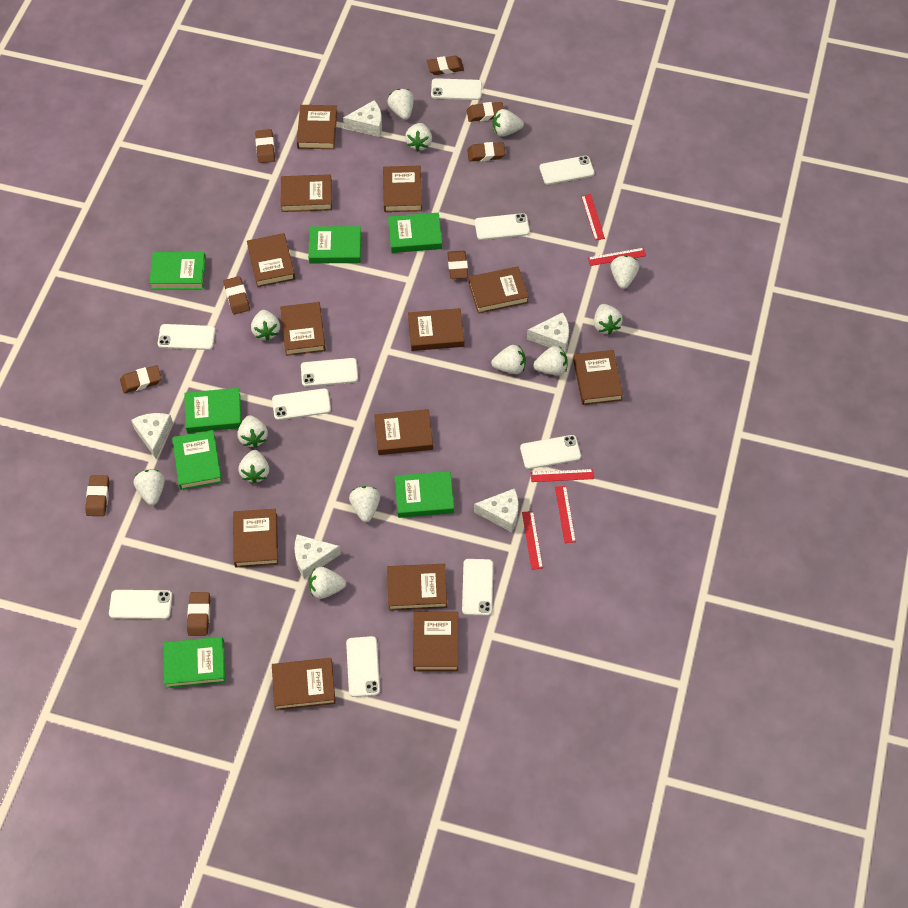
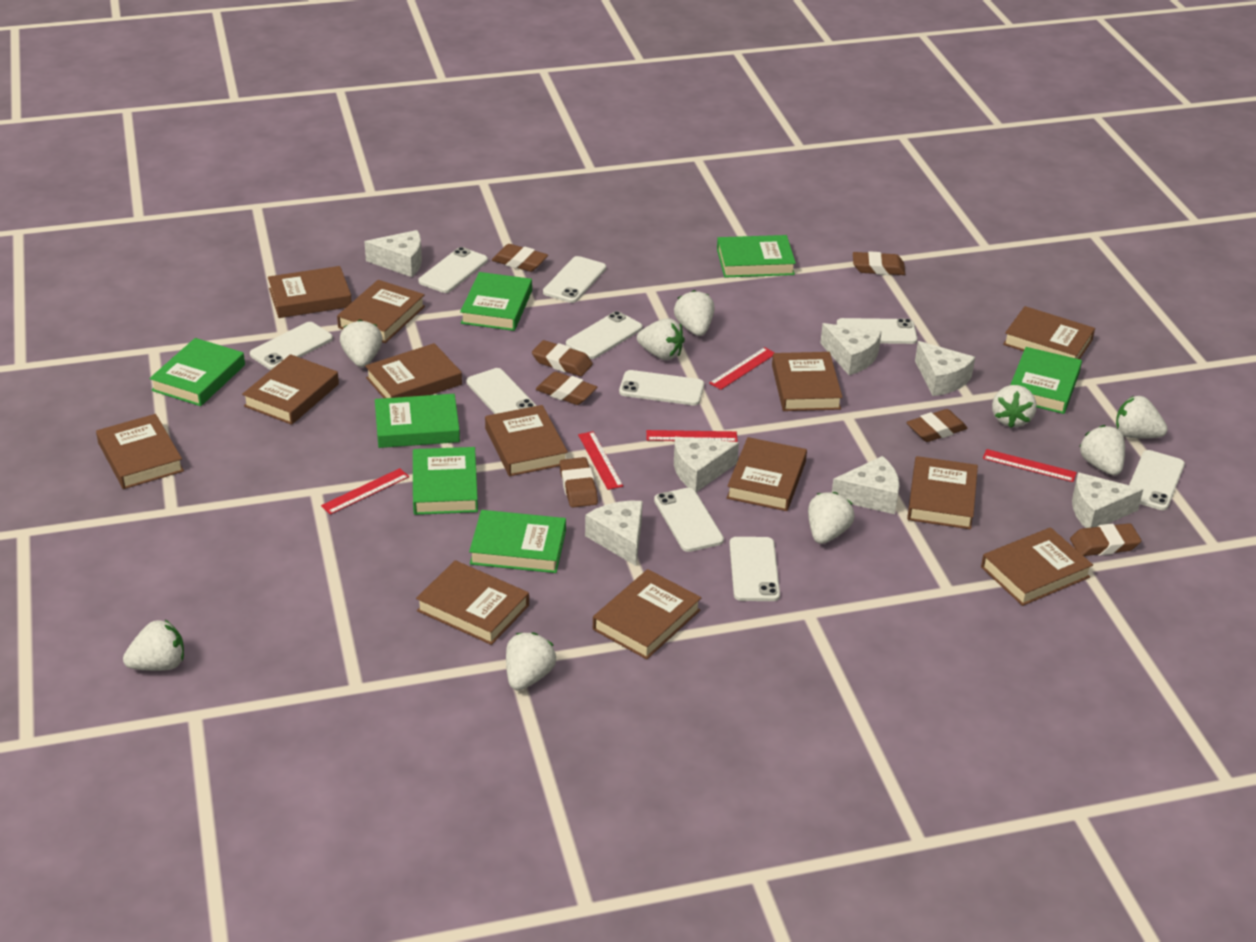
brown eraser: [85,475,109,516] [120,365,162,393] [187,592,210,636] [224,276,250,314] [255,129,275,163] [427,56,464,75] [448,251,468,279] [467,102,504,122] [467,142,505,161] = 9 -> [492,244,548,272] [532,340,593,376] [536,372,597,405] [559,457,598,508] [853,251,905,275] [906,409,968,442] [1070,523,1141,556] = 7
white cheese: [131,413,173,459] [294,534,341,579] [343,100,382,137] [474,488,519,532] [527,312,569,353] = 5 -> [365,230,422,277] [585,501,643,566] [674,437,739,492] [820,323,882,375] [832,456,900,514] [915,341,975,396] [1072,472,1144,528] = 7
white strawberry: [134,470,165,505] [237,415,268,448] [238,450,269,483] [251,310,280,341] [309,567,346,599] [349,486,380,522] [387,89,414,120] [405,123,432,151] [491,345,526,374] [493,109,524,137] [533,346,568,375] [594,304,623,335] [610,256,639,289] = 13 -> [123,620,184,671] [340,320,382,367] [506,632,556,691] [637,318,685,360] [674,290,714,336] [808,492,855,544] [992,385,1036,428] [1080,425,1125,475] [1116,396,1168,439] = 9

